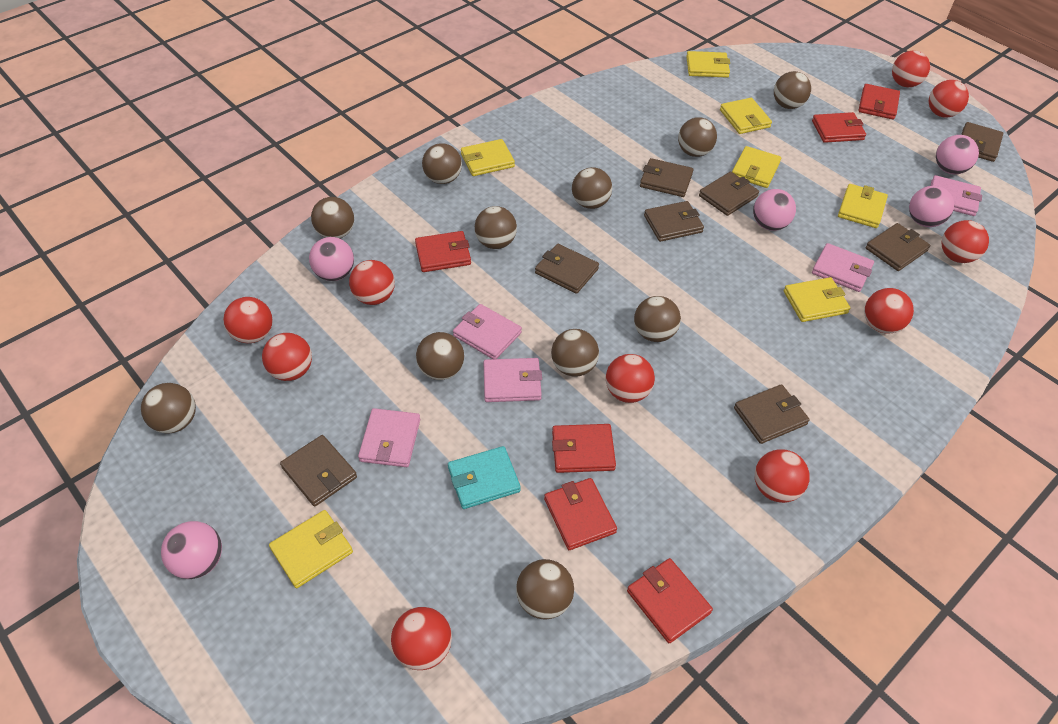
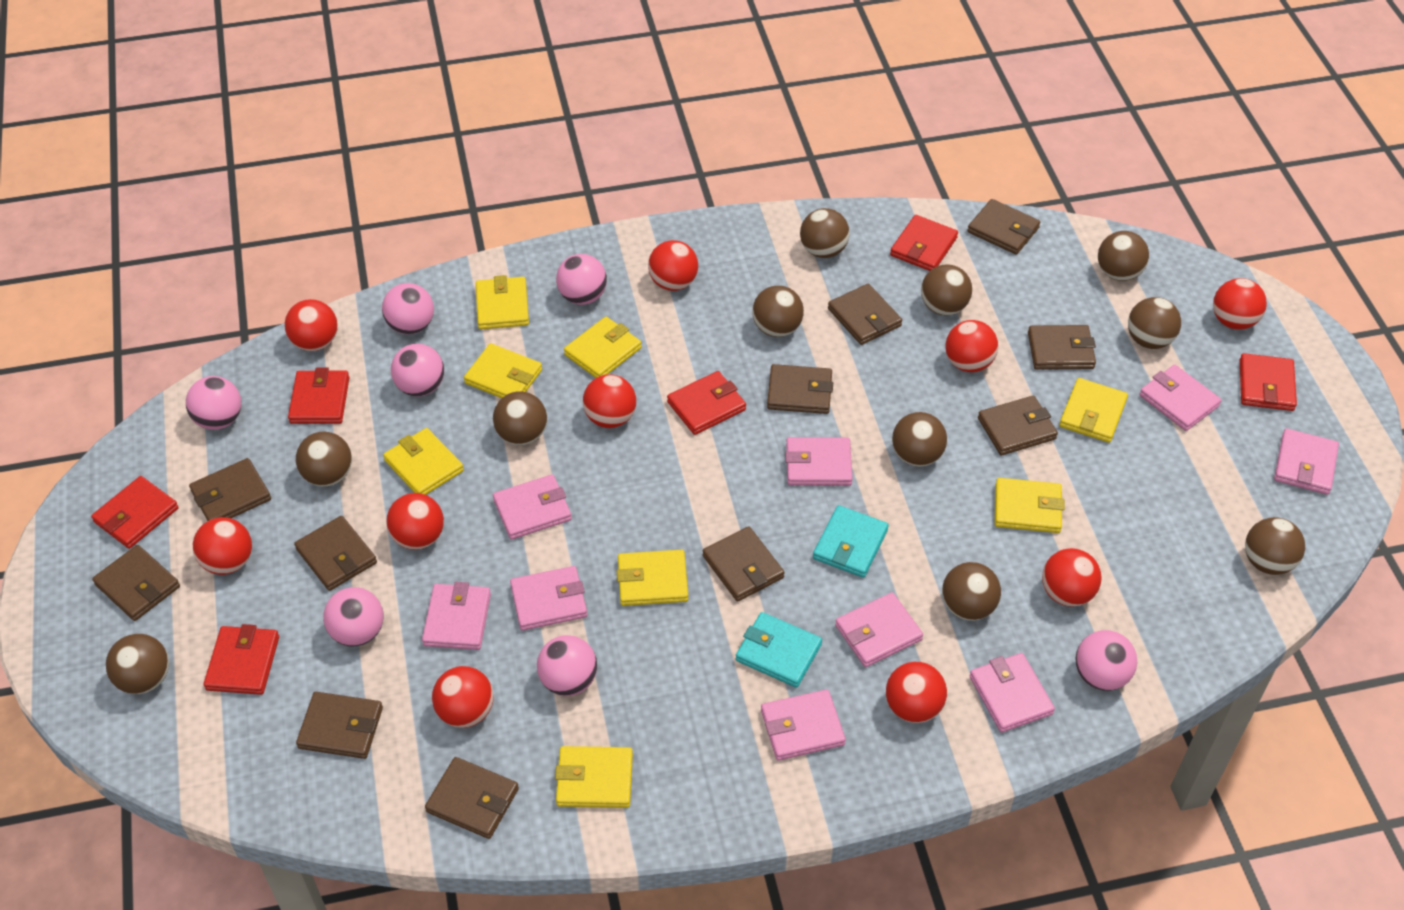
brown wallet: [280,435,357,507] [535,244,599,294] [640,158,693,197] [644,201,704,242] [699,172,759,216] [734,384,810,444] [866,223,930,271] [961,122,1003,162] = 8 -> [92,545,180,621] [189,458,271,521] [294,516,377,591] [296,692,383,759] [425,757,519,839] [703,526,785,602] [767,364,833,414] [828,284,902,345] [967,199,1040,255] [978,396,1058,455] [1028,325,1096,370] = 11
pink ball: [161,521,222,579] [309,237,354,281] [753,189,796,231] [909,186,954,227] [936,135,979,174] = 5 -> [186,376,241,430] [323,587,384,646] [382,283,434,334] [391,344,444,397] [537,635,597,696] [556,254,607,305] [1075,630,1137,691] = 7
pink wallet: [358,408,421,467] [453,304,522,359] [483,358,542,402] [812,243,874,292] [931,175,982,216] = 5 -> [422,582,491,650] [493,474,572,540] [510,566,587,631] [761,689,846,761] [785,437,853,486] [835,592,923,667] [969,653,1055,733] [1139,365,1222,431] [1274,428,1339,495] = 9
turquoise wallet: [448,446,521,509] = 1 -> [736,612,822,688] [813,505,889,578] = 2
yellow wallet: [269,510,353,588] [461,139,515,176] [686,51,730,78] [720,98,772,134] [732,146,781,188] [784,277,850,322] [838,184,888,228] = 7 -> [383,428,464,495] [464,343,542,398] [476,275,529,329] [555,746,633,808] [564,317,642,378] [617,550,688,606] [995,478,1064,533] [1059,378,1128,443] = 8

